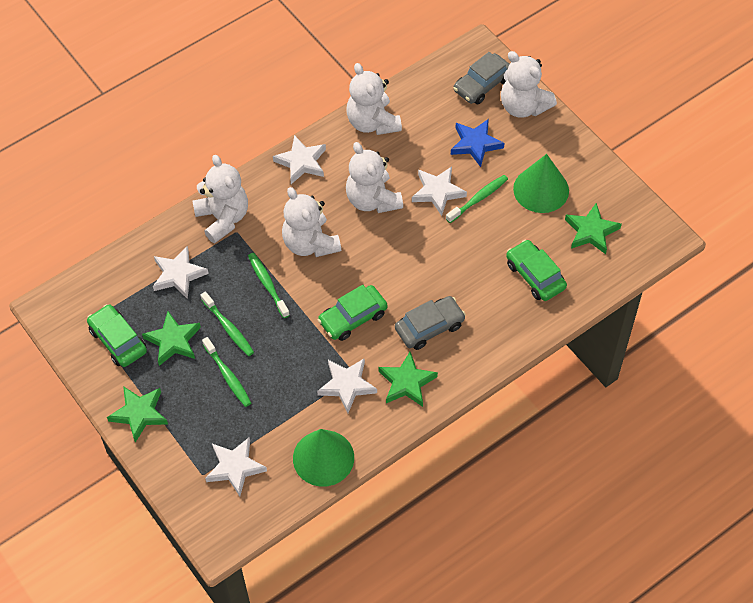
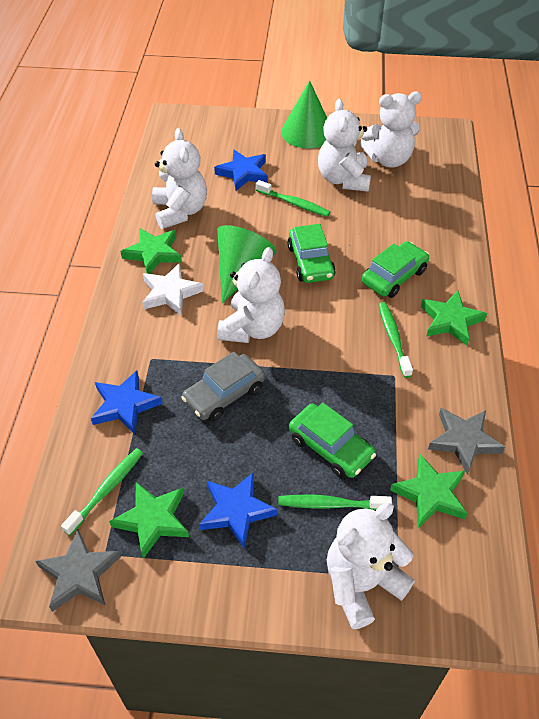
blue star: [451,119,505,167] = 1 -> [91,370,163,435] [199,472,278,548] [214,149,268,191] = 3
grey car: [395,296,466,350] [453,52,509,105] = 2 -> [181,352,265,421] = 1
grey star: none = 0 -> [35,530,121,612] [428,408,505,475] = 2
white star: [153,246,209,299] [205,437,267,496] [273,135,326,184] [317,358,377,413] [412,167,467,216] = 5 -> [142,263,204,316] = 1

